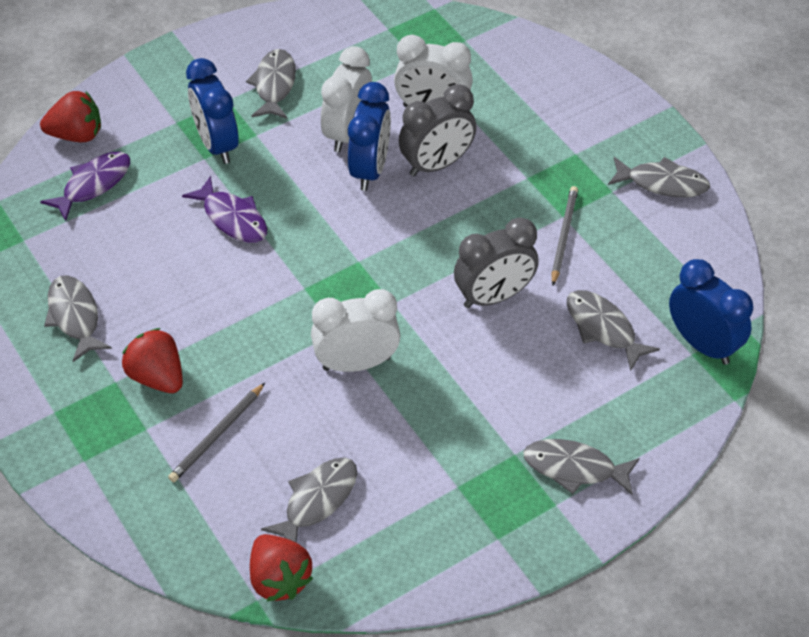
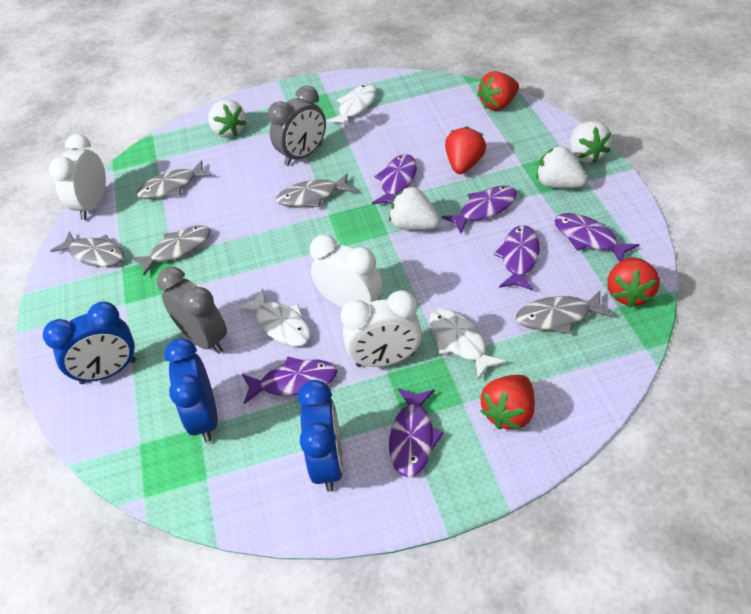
grey fish: [44,275,112,362] [246,49,296,119] [261,457,357,543] [523,439,640,496] [567,290,660,371] [608,157,710,198] = 6 -> [50,231,124,267] [131,225,211,276] [137,160,212,199] [276,174,355,207] [516,291,613,334] = 5
grey pencil: [168,383,265,482] [551,186,578,285] = 2 -> none = 0
purple fish: [40,152,130,221] [182,176,267,243] = 2 -> [242,357,337,404] [372,154,417,204] [389,388,444,477] [442,186,517,234] [493,225,540,291] [554,213,639,262] = 6
red strawberry: [40,91,101,142] [122,328,183,393] [250,534,313,602] = 3 -> [445,126,486,174] [477,71,519,111] [480,375,535,430] [607,257,660,308] = 4
white fish: none = 0 -> [237,288,311,346] [326,84,376,128] [429,309,507,380] = 3
white strawberry: none = 0 -> [208,99,246,138] [389,186,440,230] [536,146,587,188] [570,121,612,163] = 4

